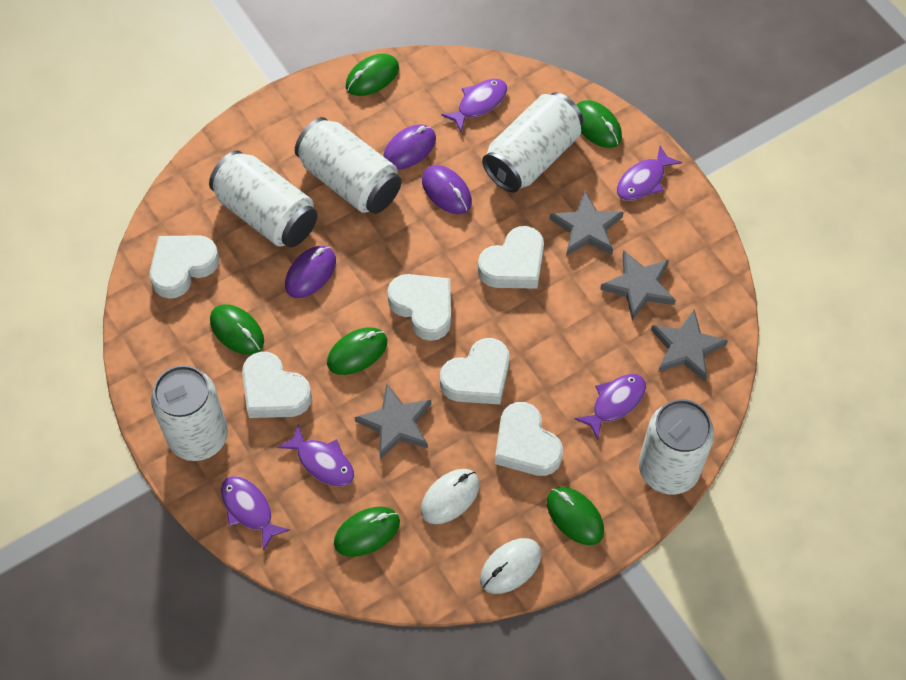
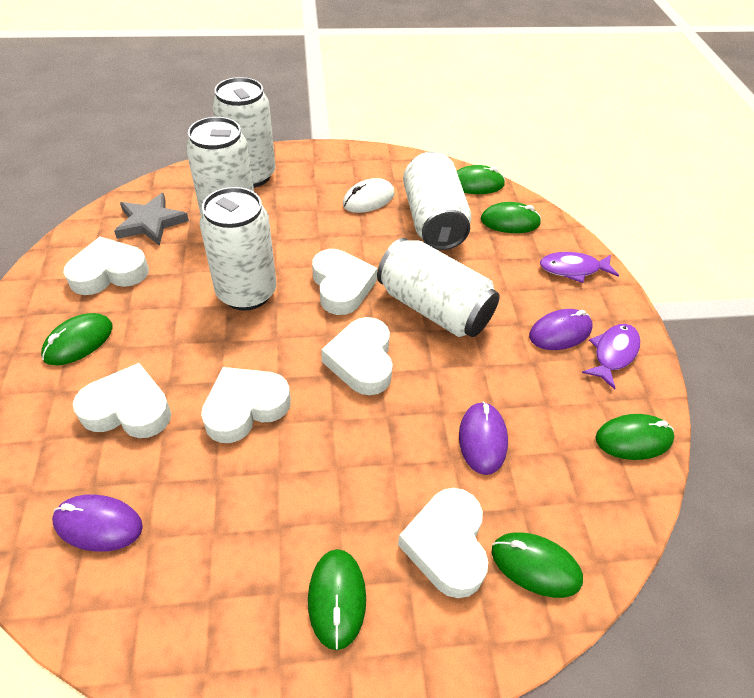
grey star: [355,384,431,459] [550,191,624,256] [600,250,676,320] [651,310,728,381] = 4 -> [114,193,189,246] = 1
purple fish: [221,476,290,551] [277,423,354,487] [441,79,507,132] [575,374,646,440] [617,146,682,201] = 5 -> [540,252,619,283] [582,324,641,389] = 2
white mouse: [421,469,480,524] [480,538,542,594] = 2 -> [343,178,394,213] = 1

